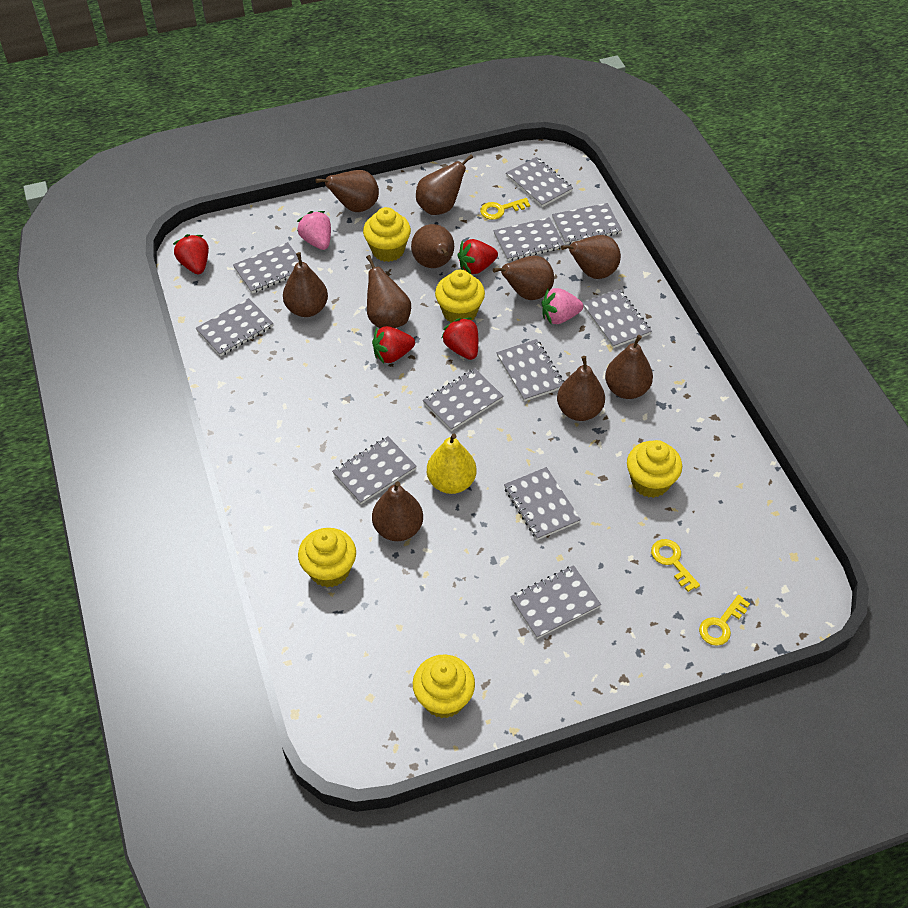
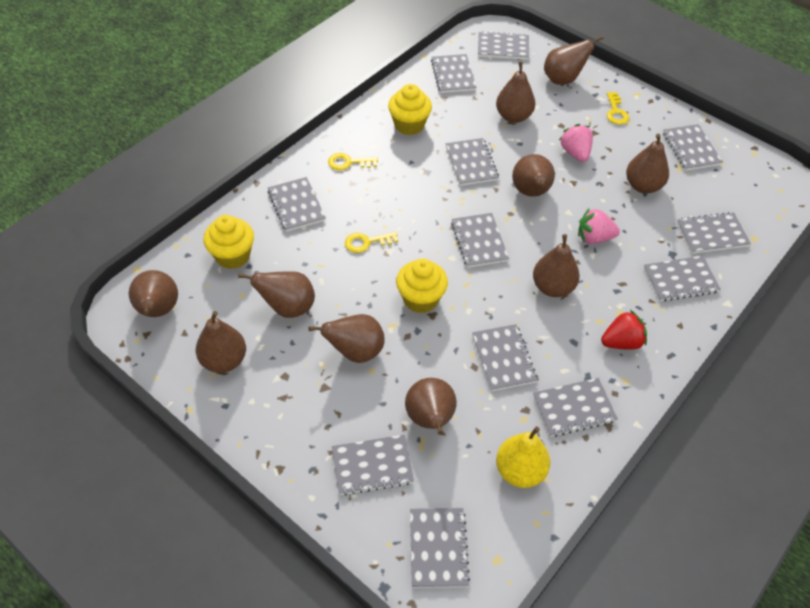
grey notebook: [196,298,273,356] [233,242,299,294] [332,436,417,504] [423,368,503,431] [494,217,564,261] [497,339,565,401] [504,467,581,540] [506,157,573,207] [510,565,601,639] [552,203,622,245] [582,289,652,348] = 11 -> [268,177,326,232] [332,435,414,496] [410,508,470,588] [431,54,477,93] [446,138,499,186] [451,213,509,268] [472,324,537,391] [478,31,529,60] [533,378,618,437] [644,256,721,301] [663,124,723,171] [677,212,751,254] = 12
red strawberry: [173,234,209,274] [372,326,415,364] [442,318,478,360] [457,239,498,274] = 4 -> [601,310,647,350] = 1
yellow cupcake: [298,528,356,588] [363,207,411,262] [413,654,475,718] [435,270,485,323] [627,440,682,498] = 5 -> [204,215,254,269] [388,84,432,135] [396,258,448,313] = 3

